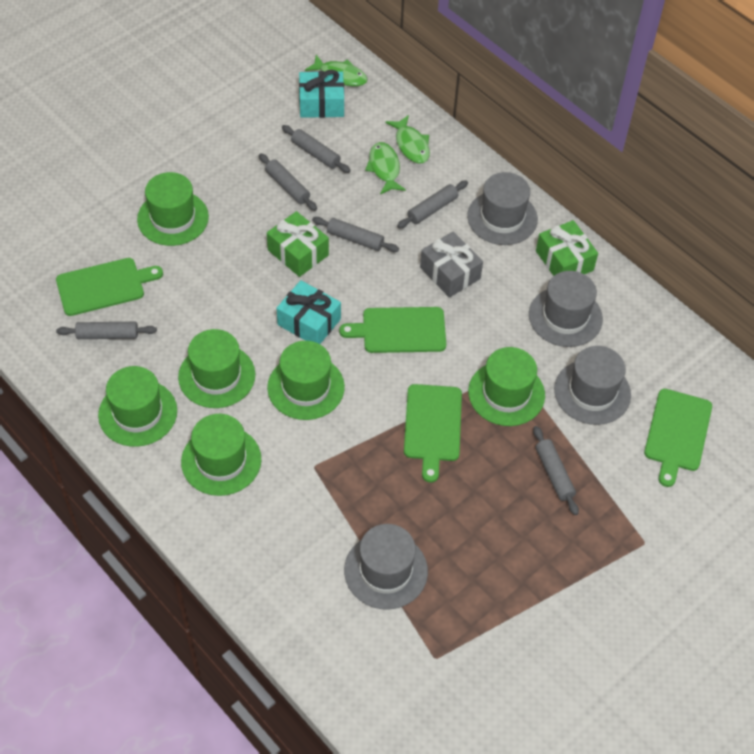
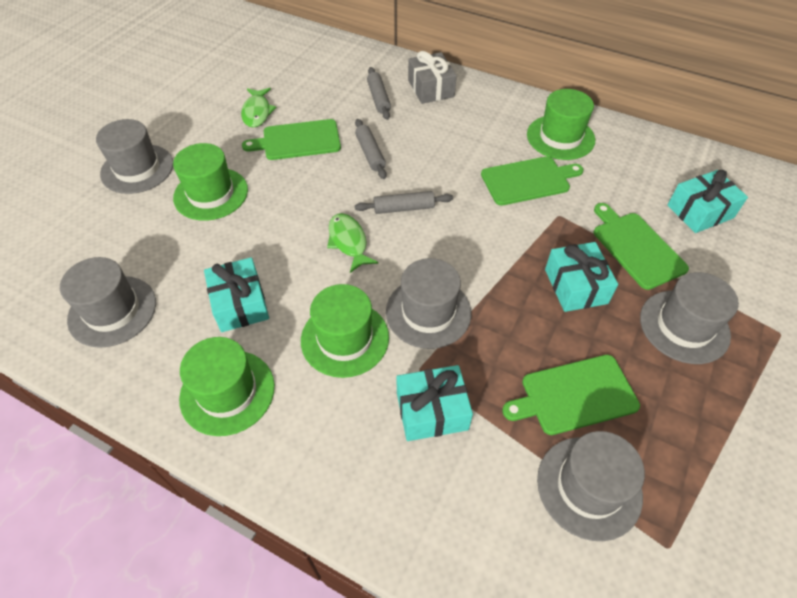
green fish: [305,55,368,87] [365,142,406,194] [386,115,430,164] = 3 -> [241,88,276,128] [327,213,378,273] = 2
green gift: [267,211,329,277] [536,220,598,276] = 2 -> none = 0
green hat: [98,366,177,447] [137,172,209,246] [178,329,255,408] [181,414,261,496] [267,341,345,420] [468,347,545,426] = 6 -> [173,143,248,221] [179,337,275,436] [301,284,389,378] [527,89,595,160] = 4
grey hat: [344,524,428,609] [467,172,538,245] [529,271,603,347] [554,346,631,425] = 4 -> [60,257,156,348] [96,119,173,194] [386,258,471,349] [537,431,645,541] [640,272,739,364] = 5
grey rolling pin: [56,322,157,339] [259,153,317,211] [282,125,350,173] [312,217,399,252] [397,181,468,228] [533,426,579,515] = 6 -> [355,119,387,179] [355,191,453,214] [367,67,391,120] = 3
turquoise gift: [277,280,341,344] [299,70,344,118] = 2 -> [204,257,269,332] [397,365,473,441] [545,242,618,312] [668,170,748,233] = 4

